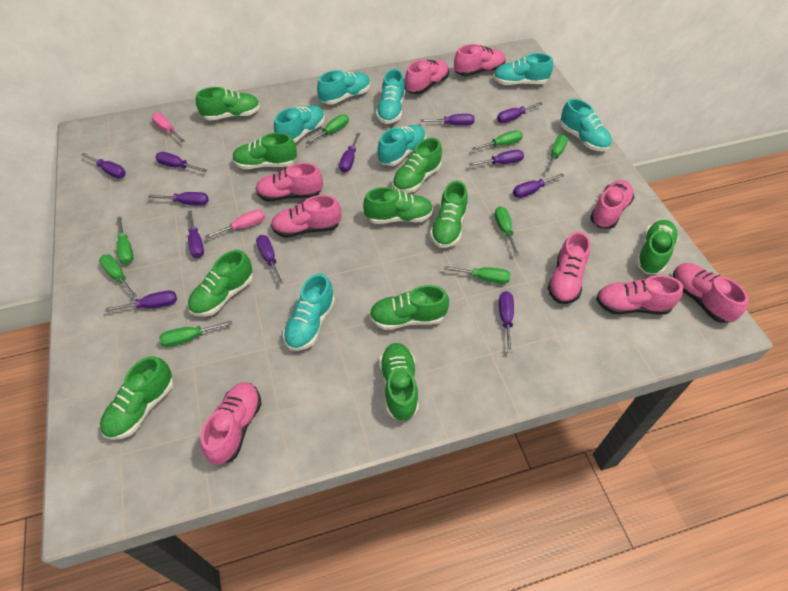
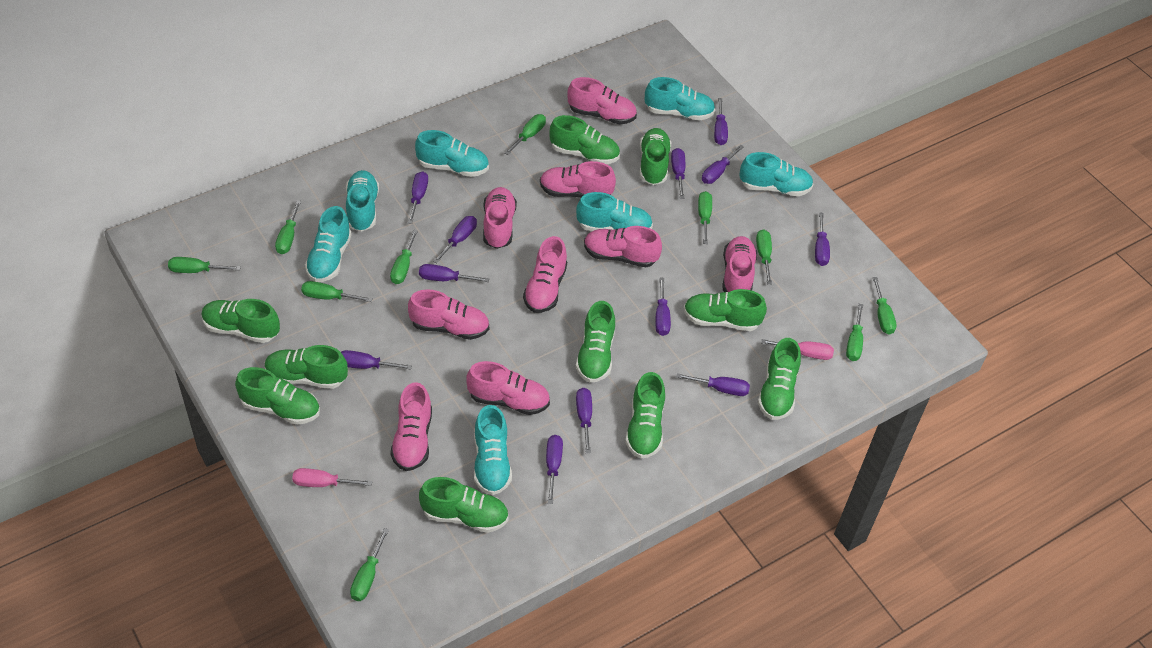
green screwdriver: [99,255,137,298] [116,217,133,264] [159,321,232,347] [306,114,349,144] [444,266,510,284] [472,130,523,151] [495,206,519,256] [545,135,568,172] = 8 -> [168,257,241,273] [275,200,301,254] [301,281,373,302] [350,528,389,601] [390,230,418,284] [505,114,546,155] [698,191,712,244] [756,229,772,285] [846,304,863,361] [873,277,896,334] = 10

